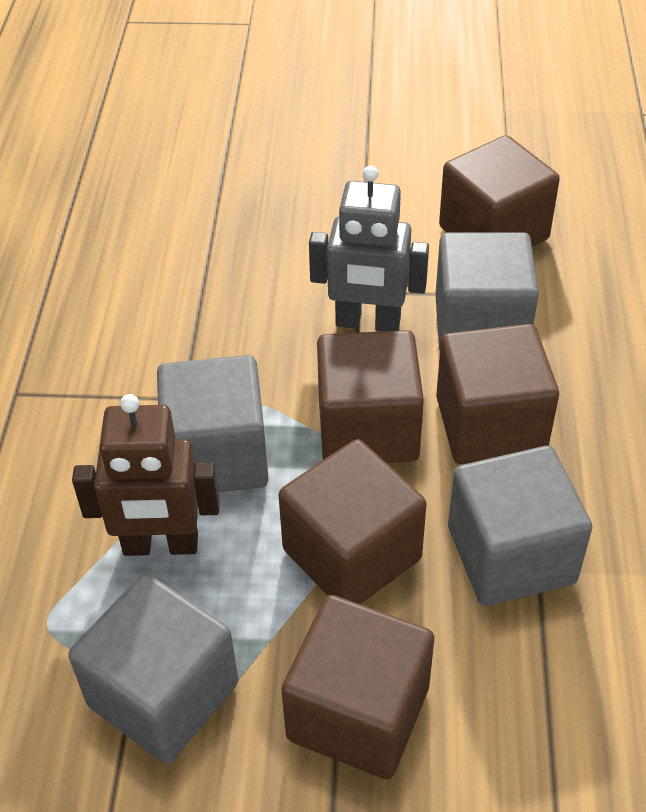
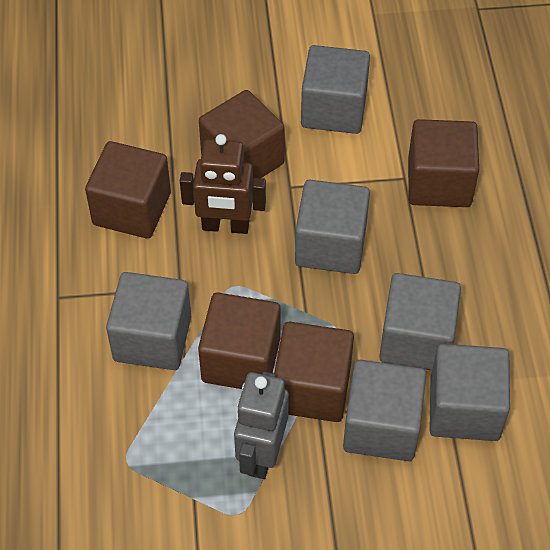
grey cube: [68,574,238,764] [157,355,269,492] [435,232,539,350] [448,446,592,606] = 4 -> [106,272,191,370] [295,180,370,274] [301,45,370,134] [343,360,426,461] [379,273,461,371] [429,344,510,441] = 6

